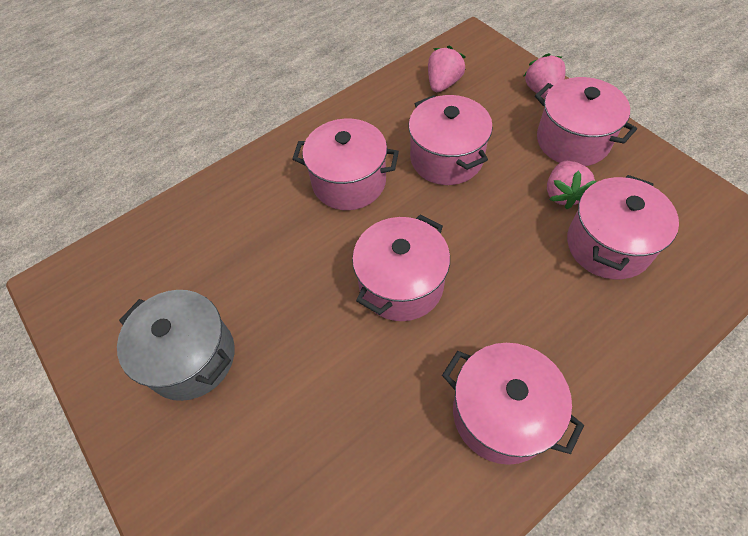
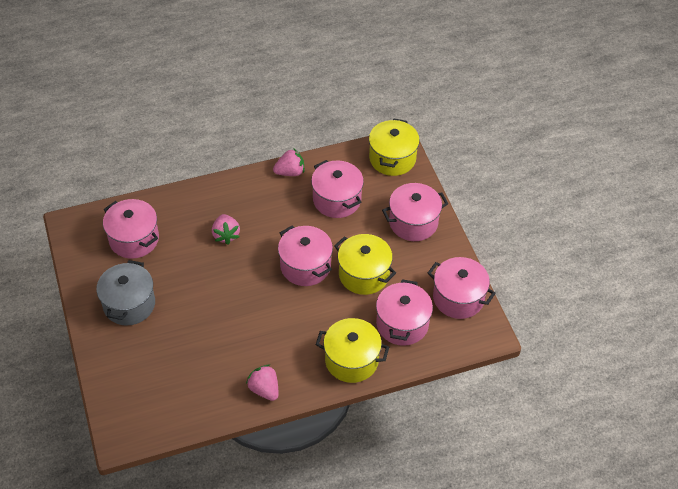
yellow pot: none = 0 -> [316,318,389,383] [334,234,396,295] [369,119,420,176] = 3

